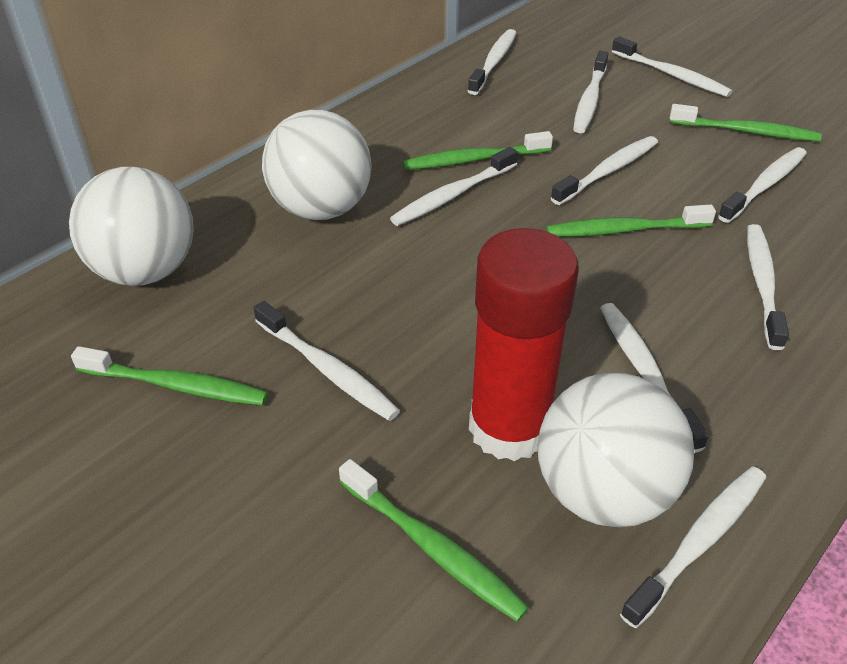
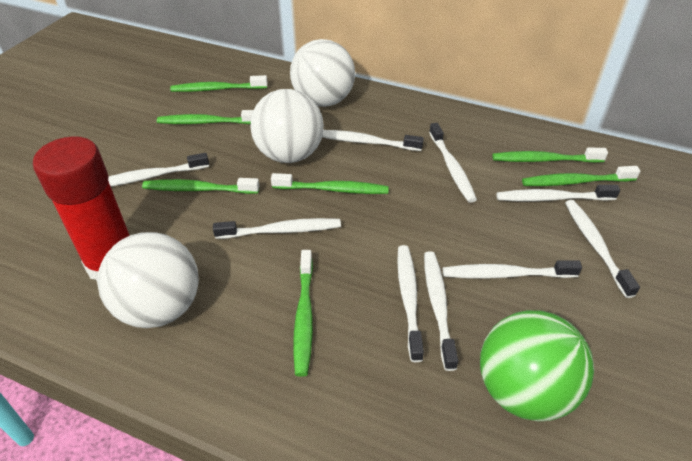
green ball: none = 0 -> [480,310,594,422] = 1
green toothbrush: [71,346,268,406] [339,459,529,622] [403,131,553,170] [546,204,716,237] [670,104,822,142] = 5 -> [142,178,259,194] [157,110,253,124] [170,75,268,92] [271,173,389,194] [293,250,313,377] [492,148,608,163] [522,166,641,186] = 7
white toothbrush: [254,301,400,421] [390,147,518,226] [468,29,516,95] [551,136,658,205] [573,51,608,133] [600,303,709,453] [612,36,733,97] [620,466,766,628] [718,147,807,223] [747,224,789,350] = 10 -> [108,153,209,187] [213,218,341,239] [322,130,424,151] [397,245,424,362] [424,251,458,371] [429,123,477,203] [443,260,582,279] [496,185,620,201] [565,200,640,298] = 9

